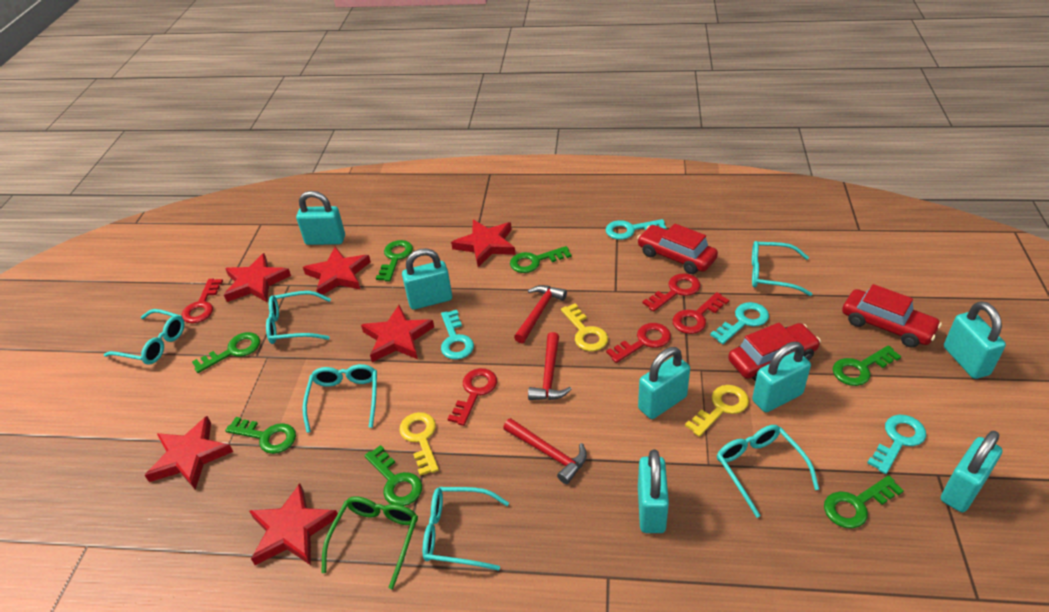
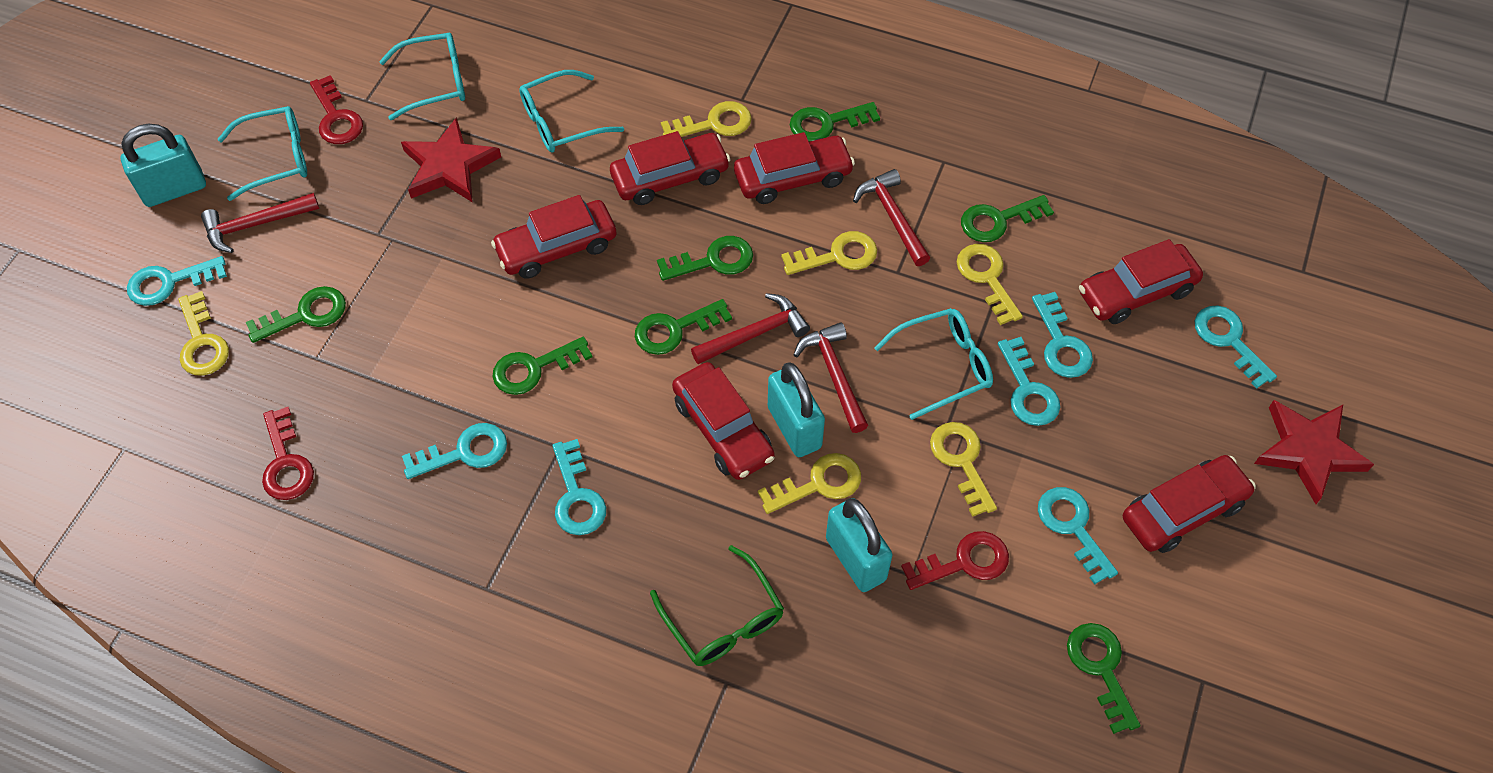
red car: [637,223,718,274] [728,323,821,381] [842,284,942,348] = 3 -> [491,195,617,279] [610,131,731,205] [672,362,775,480] [734,132,855,204] [1079,239,1203,324] [1123,455,1256,553] = 6
red hammer: [503,418,587,484] [514,285,567,343] [528,332,571,400] = 3 -> [201,193,319,253] [691,293,810,364] [794,322,868,433] [853,169,930,266] = 4
red key: [182,279,223,323] [448,368,497,426] [606,323,671,363] [643,273,700,312] [672,292,729,334] = 5 -> [262,407,314,500] [310,75,363,144] [901,531,1009,590] = 3
red star: [145,416,233,489] [224,253,291,302] [249,483,338,565] [303,247,371,295] [361,305,434,362] [451,220,516,267] = 6 -> [401,117,501,203] [1254,400,1374,504] = 2
turquoise glasses: [104,309,184,365] [266,291,331,344] [303,364,377,433] [423,487,509,571] [717,425,819,518] [752,241,812,296] = 6 -> [218,106,307,201] [379,33,465,120] [519,70,624,153] [874,308,993,420] = 4
turquoise key: [441,310,474,360] [605,219,666,240] [710,302,769,344] [867,415,926,474] = 4 -> [127,256,227,306] [402,423,507,479] [552,439,606,535] [998,337,1060,426] [1032,292,1093,378] [1038,487,1118,584] [1195,305,1277,388] = 7
turquoise padlock: [296,191,345,245] [402,248,452,310] [638,347,690,419] [638,449,669,533] [752,342,811,412] [941,431,1002,512] [944,301,1006,379] = 7 -> [121,124,206,207] [768,363,825,457] [826,498,892,592] = 3
yellow key: [399,412,439,476] [561,303,608,351] [685,385,749,437] = 3 -> [178,291,229,376] [661,101,752,137] [758,453,861,514] [781,231,877,275] [930,422,997,517] [957,244,1023,325] = 6

